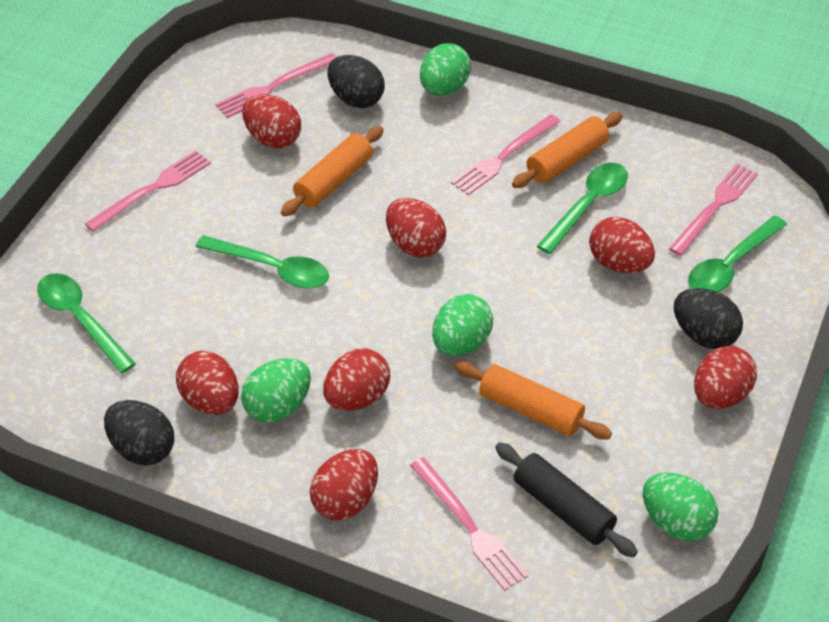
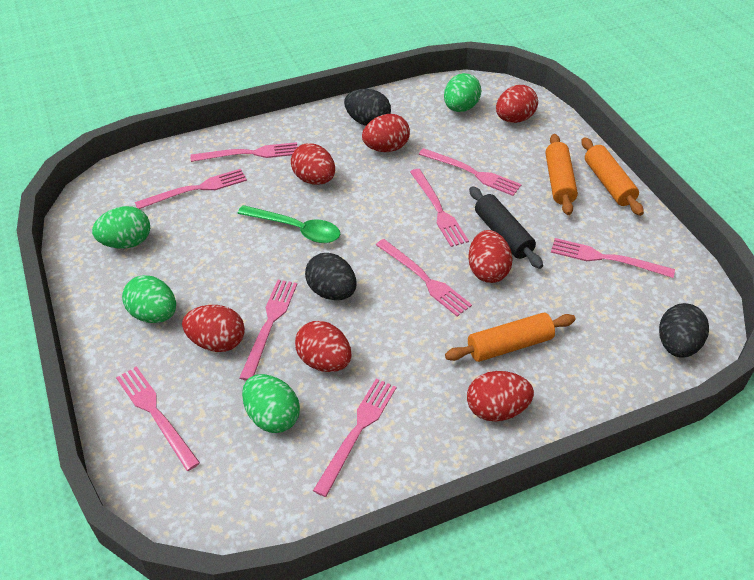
green spoon: [37,273,136,373] [196,235,329,289] [537,163,628,254] [688,216,787,292] = 4 -> [237,205,340,243] = 1
pink fork: [85,150,211,232] [215,53,336,118] [410,457,528,591] [451,114,560,195] [669,164,758,256] = 5 -> [116,366,200,471] [135,169,247,209] [190,142,298,162] [239,280,297,381] [313,378,397,497] [376,239,472,316] [410,169,469,247] [419,148,522,196] [551,238,675,278] = 9

